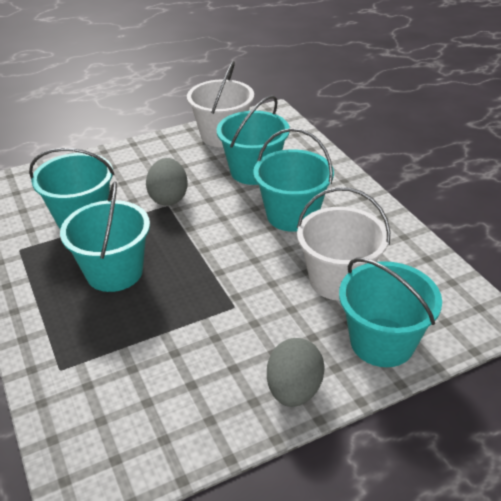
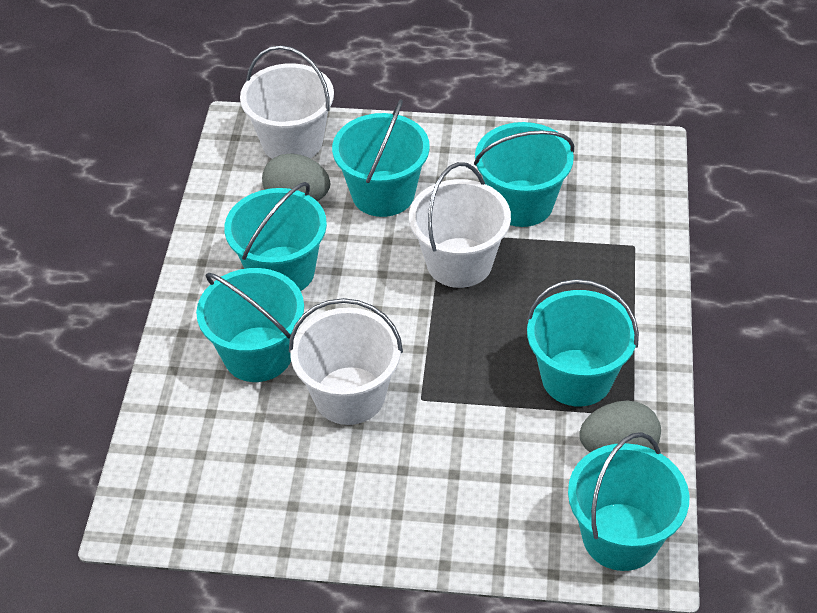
turquoise bucket: [29,148,114,229] [60,181,150,292] [217,95,290,185] [253,128,334,232] [339,258,442,367] = 5 -> [196,268,304,382] [224,182,327,291] [332,99,430,217] [474,122,574,227] [527,279,639,406] [568,432,689,571] = 6
white bucket: [187,61,254,147] [297,187,390,301] = 2 -> [240,45,334,159] [289,298,403,425] [409,162,511,288] = 3

